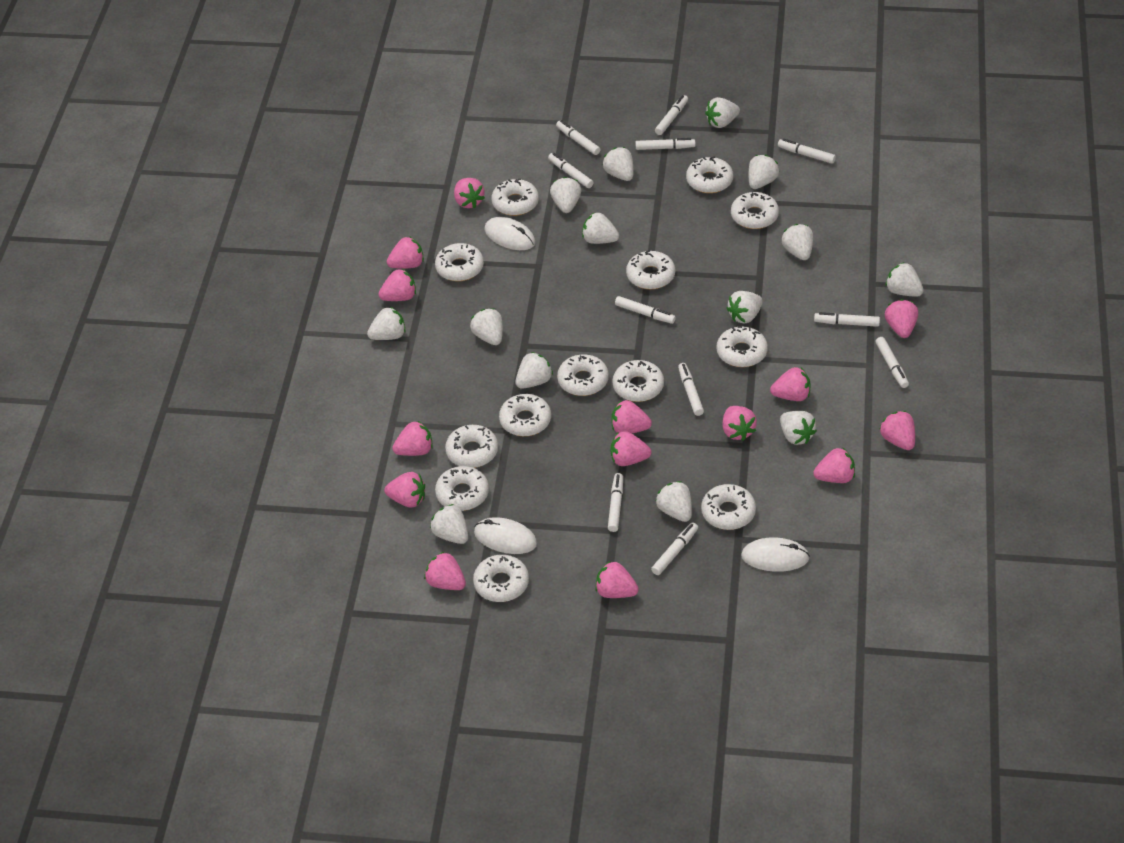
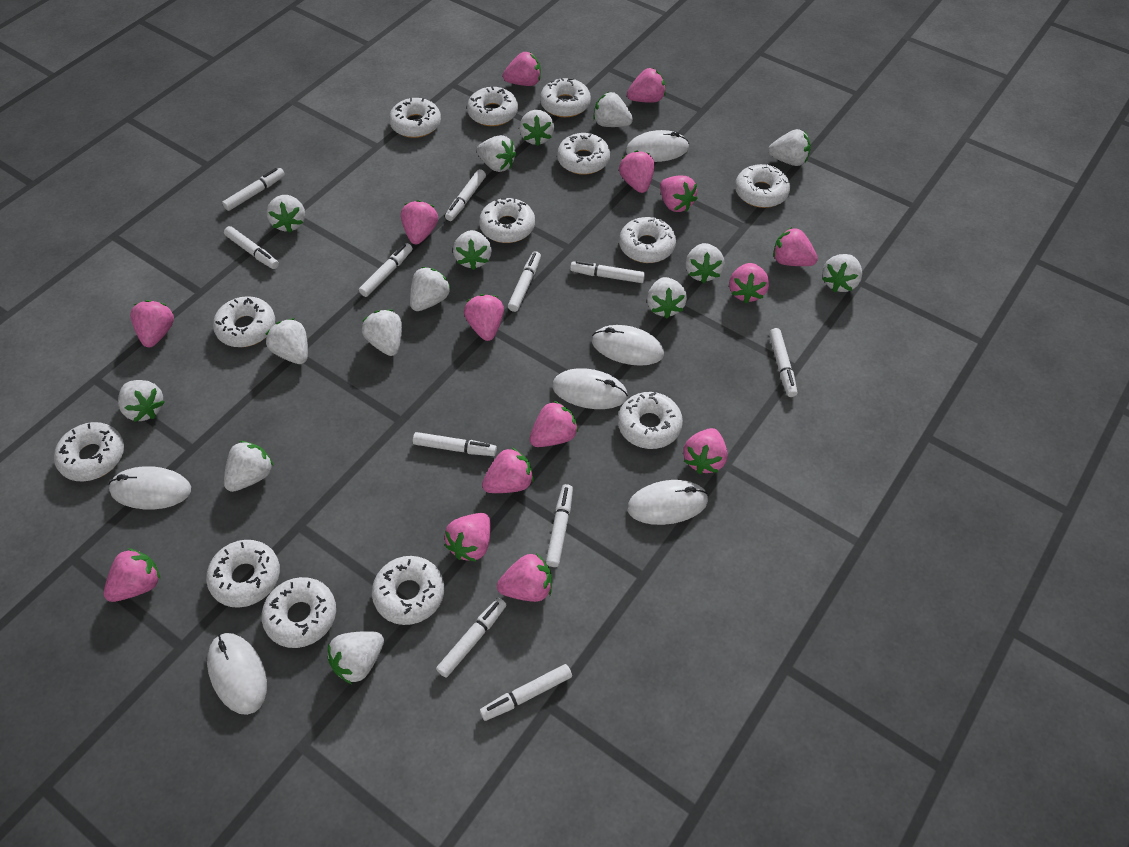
pink strawberry: [378,268,416,301] [384,472,425,507] [387,236,424,269] [392,420,433,456] [424,551,466,590] [454,178,485,209] [596,561,639,598] [610,431,651,466] [611,400,652,434] [722,406,757,441] [770,367,810,401] [813,447,855,483] [879,411,915,450] [885,299,918,338] = 14 -> [104,548,160,602] [130,300,174,347] [401,200,438,244] [444,513,491,562] [464,294,504,341] [482,447,534,493] [497,553,552,602] [503,52,541,86] [529,401,578,447] [619,150,654,193] [627,68,666,103] [660,175,698,212] [683,428,727,474] [729,263,769,303] [773,227,818,266] = 15
white mouse: [474,517,537,554] [485,217,535,250] [741,537,810,572] = 3 -> [109,466,191,509] [207,633,267,715] [552,368,628,409] [592,325,664,366] [626,130,689,162] [627,480,708,525] = 6
white strawberry: [367,307,406,340] [430,504,468,544] [470,308,503,345] [515,352,553,389] [550,177,581,213] [582,212,619,244] [603,147,633,181] [656,481,692,522] [705,97,740,128] [726,291,763,323] [749,155,779,189] [780,411,817,445] [782,224,813,260] [885,262,924,296] = 14 -> [118,380,165,422] [224,441,274,492] [265,318,308,364] [267,195,305,233] [327,631,384,684] [362,310,402,356] [410,267,451,311] [453,230,492,270] [477,135,516,172] [519,110,554,146] [593,92,633,127] [647,277,687,319] [685,243,724,283] [768,129,811,166] [822,254,862,292] = 15

